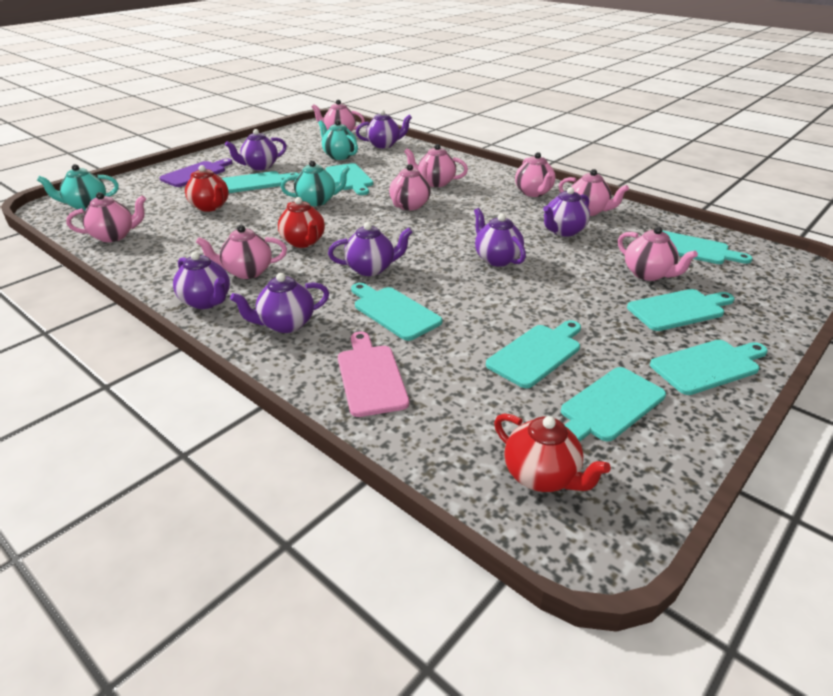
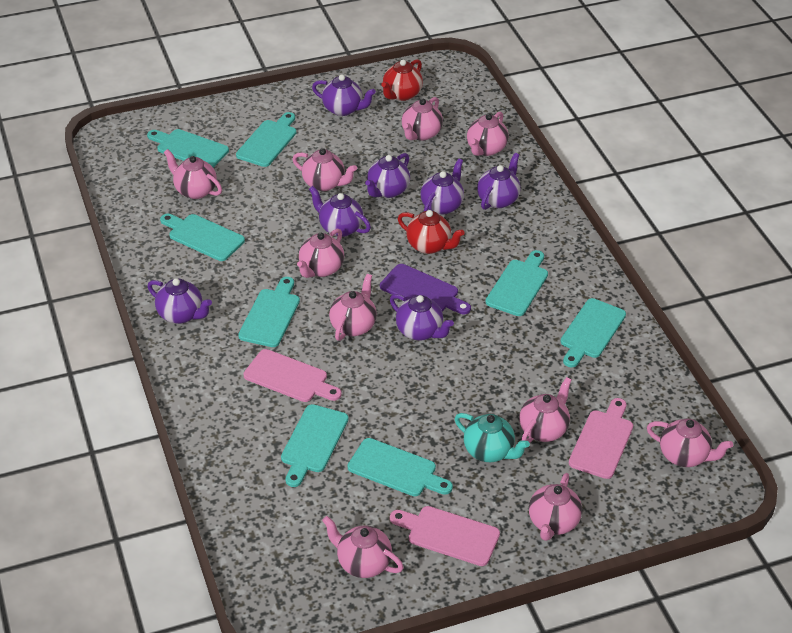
pink cutting board: [338,331,409,417] = 1 -> [243,349,342,402] [390,506,500,566] [569,398,633,479] = 3
pink teapot: [66,192,146,242] [196,225,287,279] [312,100,365,132] [389,161,431,210] [404,144,468,187] [515,152,556,197] [559,169,629,216] [618,226,698,281] = 8 -> [164,149,222,199] [292,148,357,191] [297,228,344,278] [322,516,404,578] [329,274,377,341] [402,97,443,141] [467,112,509,156] [519,377,571,443] [529,473,582,541] [647,419,733,467] = 10
red teapot: [185,165,229,212] [278,197,325,248] [494,413,611,492] = 3 -> [381,59,423,101] [398,210,465,254] = 2
turquoise teapot: [37,164,119,211] [281,160,350,206] [318,120,358,160] = 3 -> [455,413,530,462] = 1

